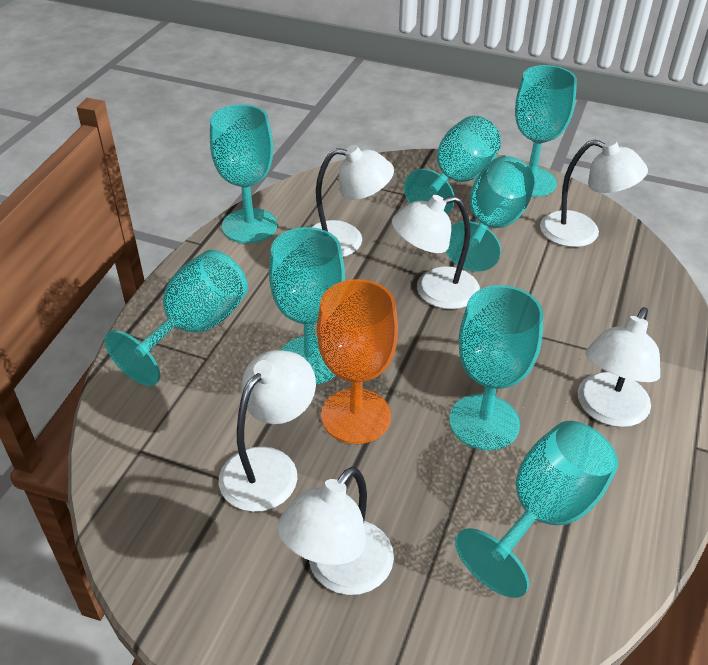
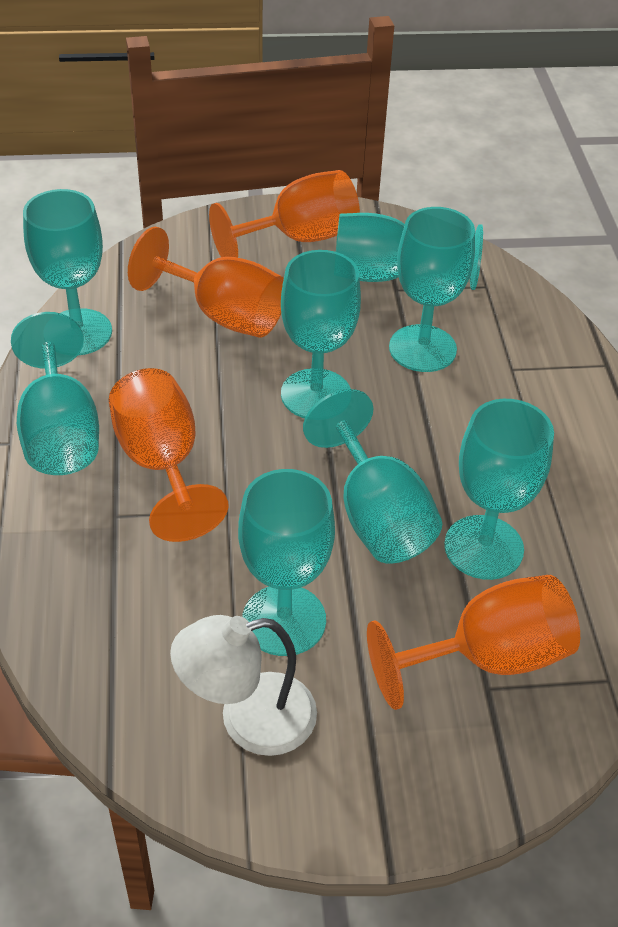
orange goblet: [317,279,398,444] = 1 -> [109,368,228,542] [128,227,284,338] [209,170,360,258] [367,575,580,710] = 4
white lamp: [219,350,316,512] [278,467,394,595] [312,145,394,257] [392,195,480,309] [540,140,648,247] [578,307,660,427] = 6 -> [170,615,317,756] = 1

